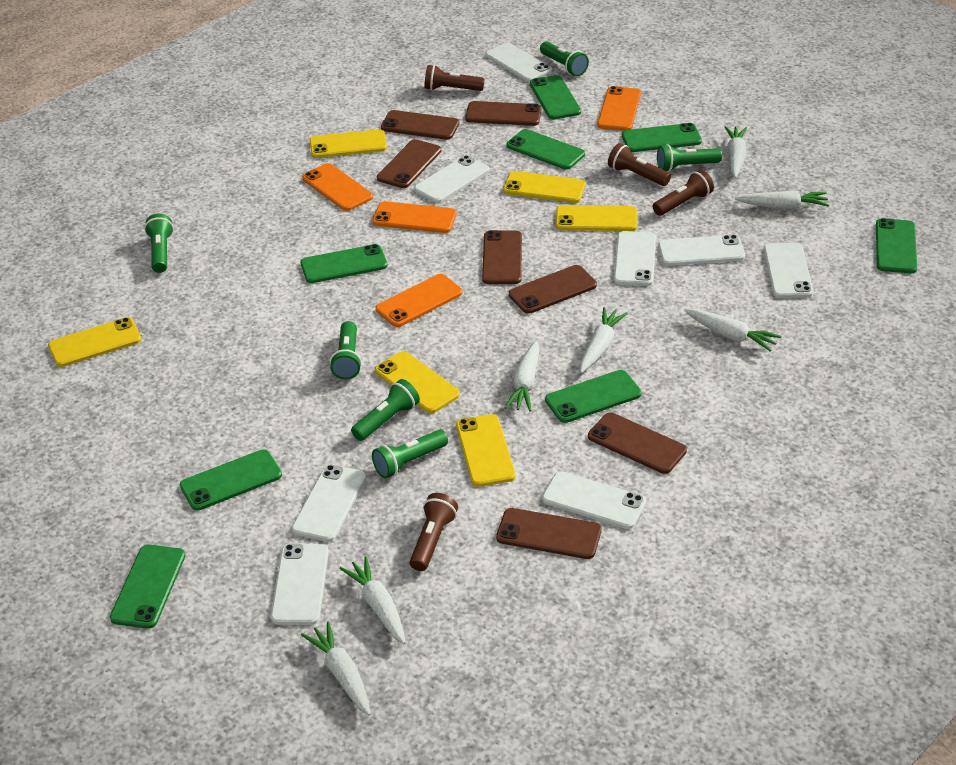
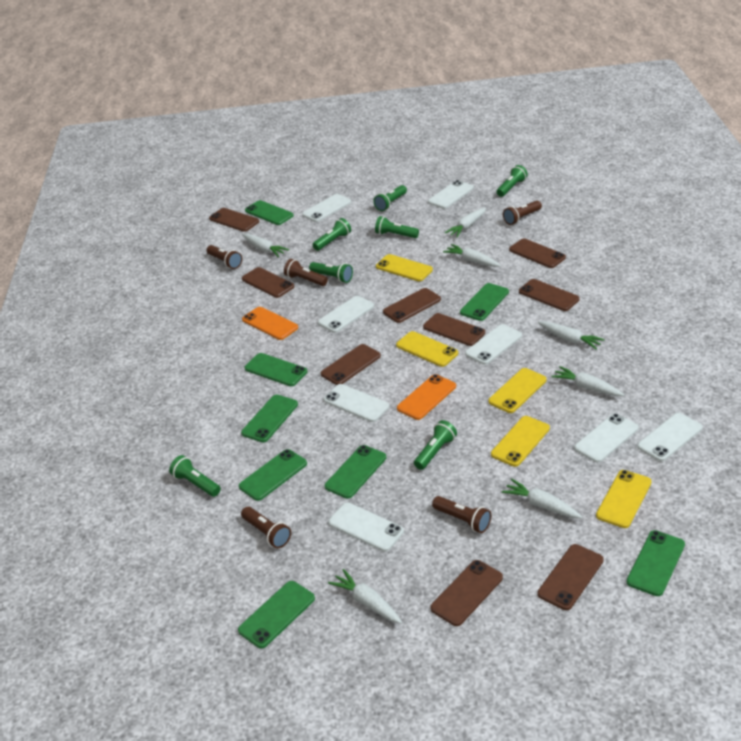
brown flashlight: [410,493,458,571] [424,65,484,91] [608,143,671,186] [652,170,714,216] = 4 -> [206,245,242,269] [241,507,291,548] [284,259,328,286] [432,496,491,533] [503,201,542,225] = 5
brown phone: [377,139,441,188] [381,110,459,140] [465,101,542,126] [482,230,522,284] [496,508,602,559] [509,265,597,314] [588,413,687,474] = 7 -> [209,208,259,232] [242,267,294,298] [321,344,381,385] [383,288,441,323] [423,313,485,346] [430,560,503,626] [509,238,566,268] [519,279,580,311] [537,544,604,610] = 9
green flashlight: [144,214,174,273] [330,321,362,380] [351,379,420,441] [372,430,448,479] [540,41,589,76] [657,144,722,172] = 6 -> [169,455,221,497] [309,262,353,283] [312,218,351,251] [373,185,407,211] [375,216,419,238] [414,420,457,470] [496,165,528,197] = 7
orange phone: [302,163,373,211] [372,201,457,233] [376,274,463,327] [597,86,641,131] = 4 -> [242,307,298,340] [397,374,456,420] = 2
yellow phone: [48,317,142,367] [310,129,387,158] [375,351,460,413] [456,414,516,487] [503,171,586,203] [556,205,637,231] = 6 -> [376,254,433,281] [396,331,458,367] [488,368,547,413] [491,416,550,467] [596,470,652,528] = 5

